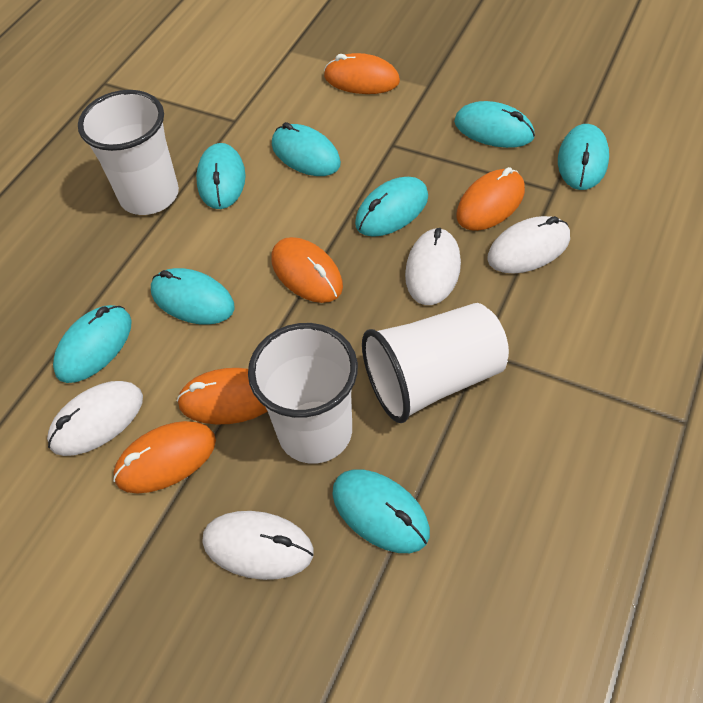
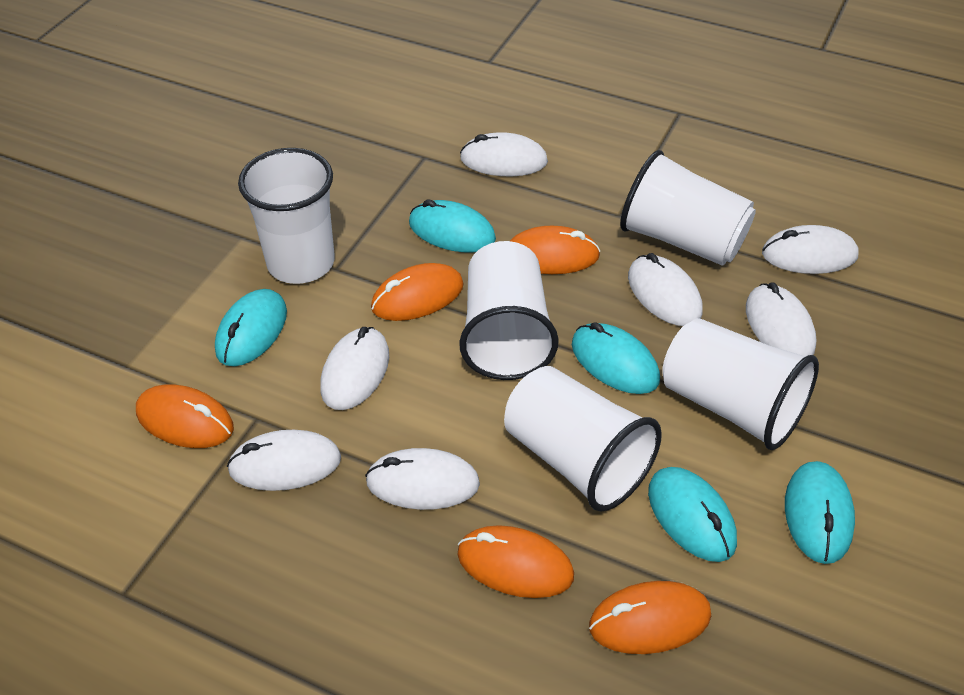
turquoise mouse: [53,305,132,383] [151,268,235,325] [196,143,246,209] [272,122,341,176] [332,469,430,553] [355,177,428,237] [454,101,535,148] [558,124,609,190] = 8 -> [215,289,287,366] [409,199,496,252] [572,322,660,394] [648,467,737,562] [785,461,855,564] = 5
white cup: [78,90,179,215] [248,323,358,464] [362,303,509,423] = 3 -> [238,148,335,284] [459,241,559,380] [504,366,662,512] [620,150,756,266] [662,318,819,450] = 5
white mouse: [47,381,143,456] [203,511,314,580] [405,228,461,305] [487,216,570,274] = 4 -> [227,430,341,491] [320,327,389,410] [365,448,480,510] [460,132,548,176] [628,253,703,326] [746,283,816,356] [762,225,858,274] = 7

